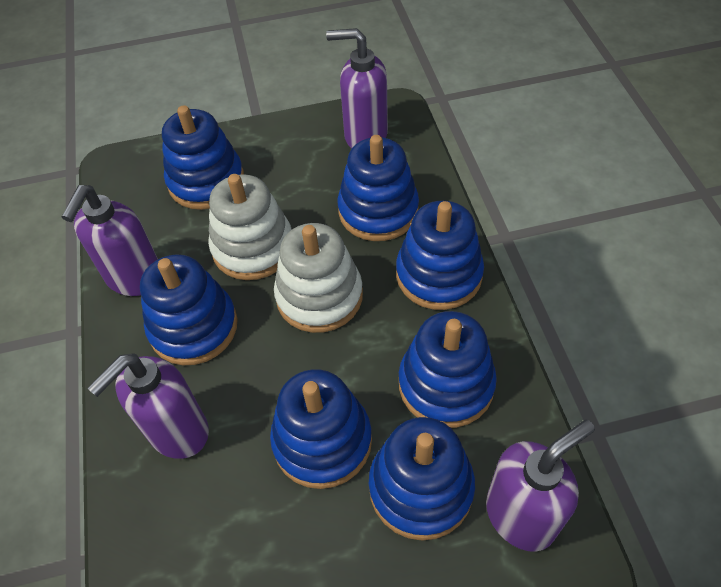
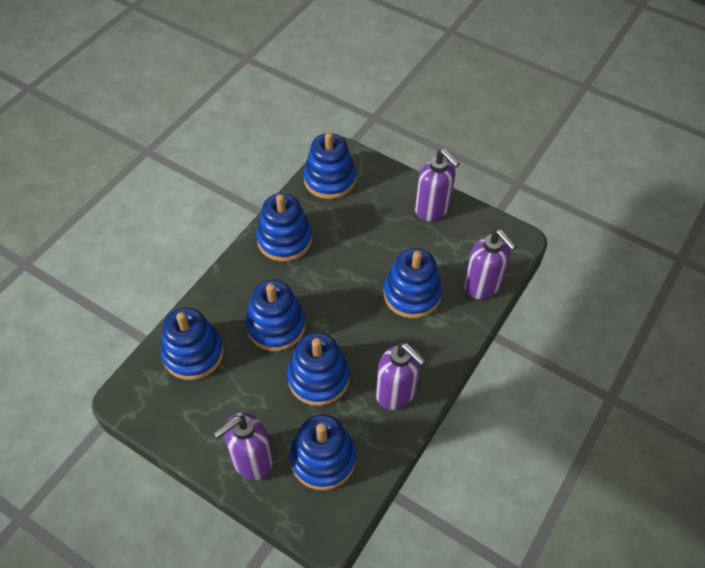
white stacking toy: [208,174,292,280] [274,223,363,333] = 2 -> none = 0

